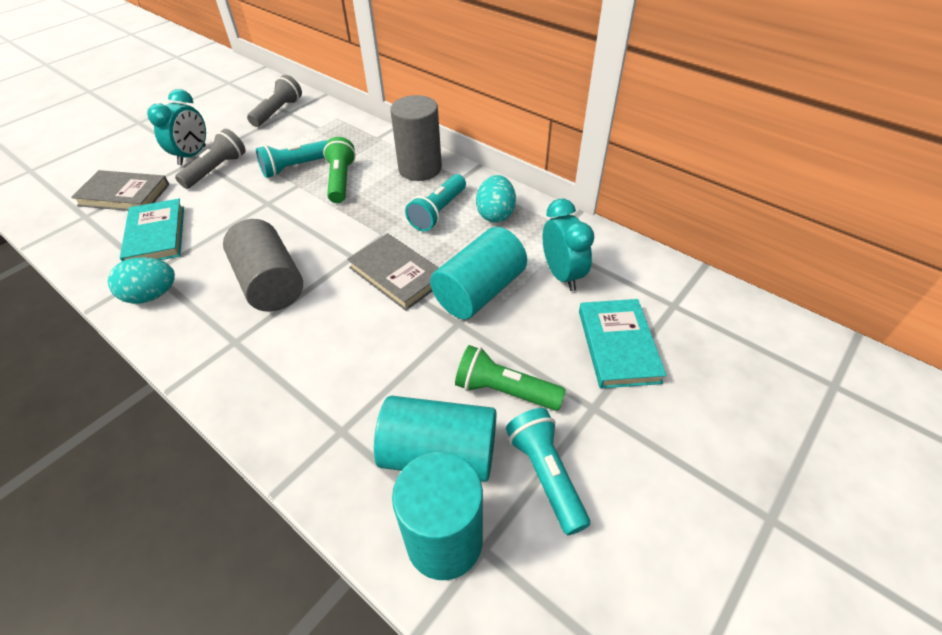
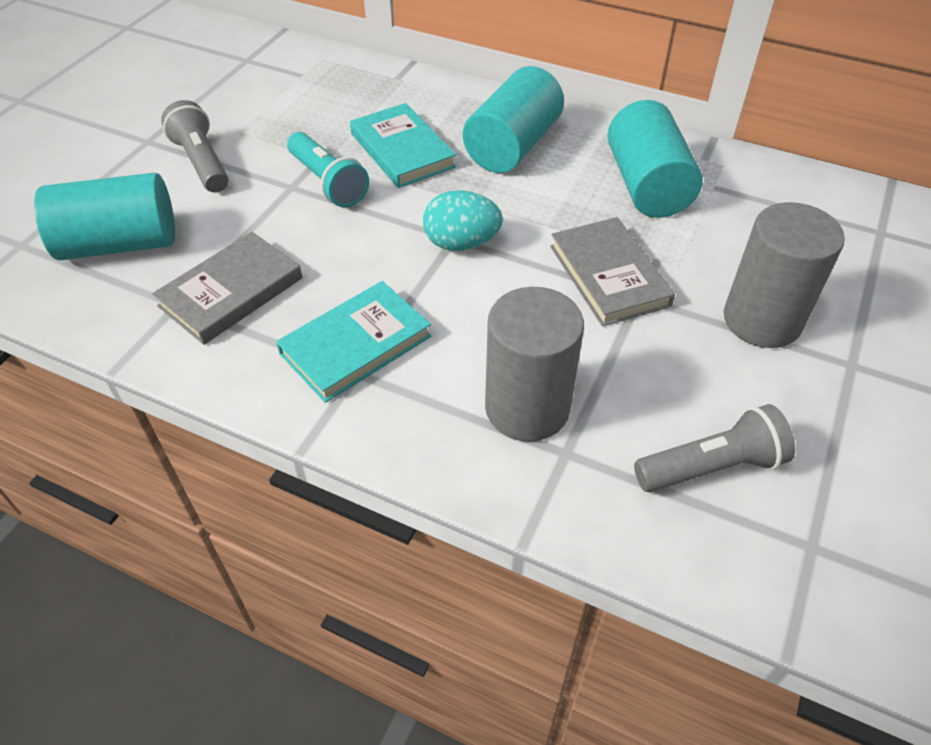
green flashlight: [323,137,356,203] [455,345,566,411] = 2 -> none = 0
turquoise clock: [147,89,206,165] [543,199,595,291] = 2 -> none = 0
turquoise egg: [108,257,175,304] [476,175,516,222] = 2 -> [423,190,503,251] = 1
turquoise flashlight: [256,140,327,178] [405,174,466,232] [506,408,590,535] = 3 -> [287,132,369,207] = 1

